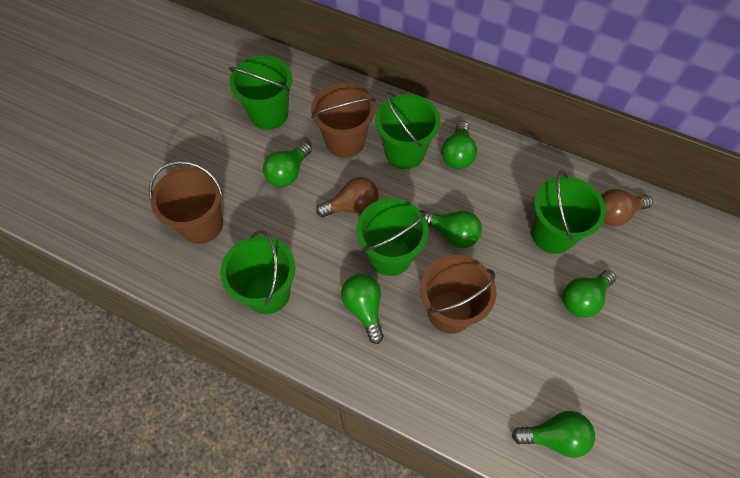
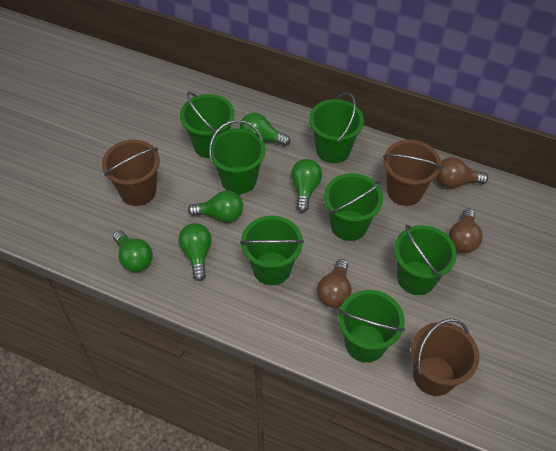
brown light bulb: [316,177,379,217] [601,189,653,226] = 2 -> [317,259,352,308] [437,157,488,188] [449,208,483,253] = 3
green bucket: [220,230,295,314] [228,56,292,130] [356,198,428,276] [375,92,441,169] [531,171,606,254] = 5 -> [180,92,235,158] [209,120,265,194] [240,216,304,285] [309,92,364,163] [324,173,383,241] [338,290,405,363] [394,225,457,295] = 7
green light bulb: [263,142,312,187] [341,274,384,344] [425,210,482,248] [442,121,477,169] [512,411,595,458] [563,270,616,318] = 6 -> [113,230,153,272] [178,223,212,281] [188,190,243,222] [240,113,290,146] [291,159,322,212] = 5

